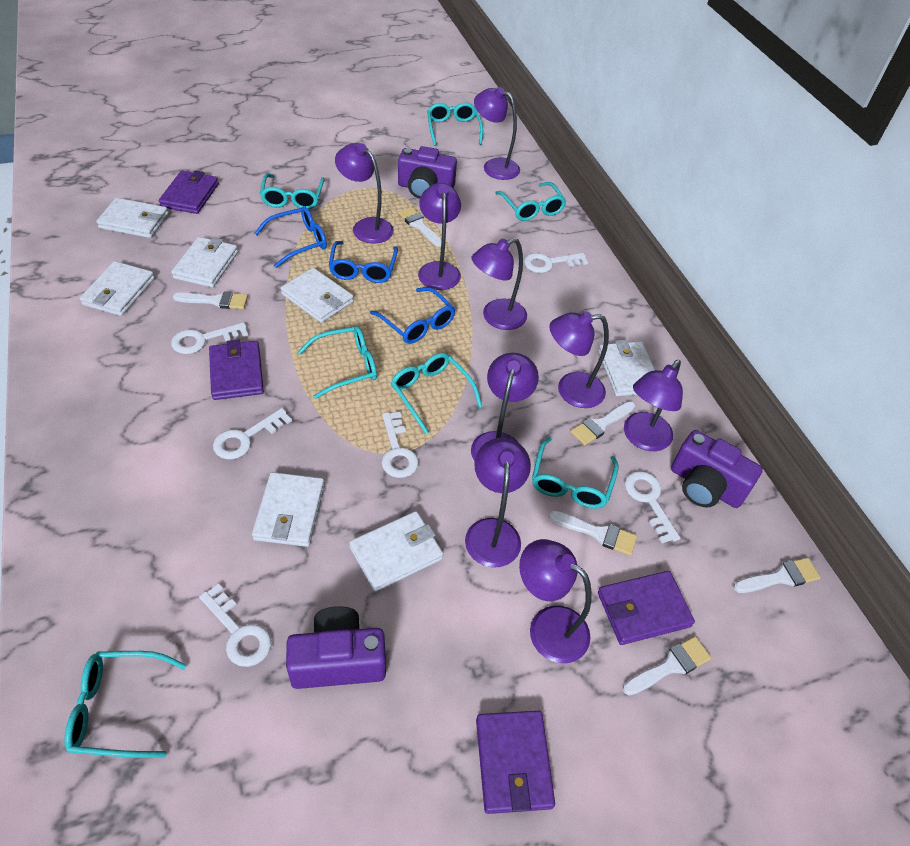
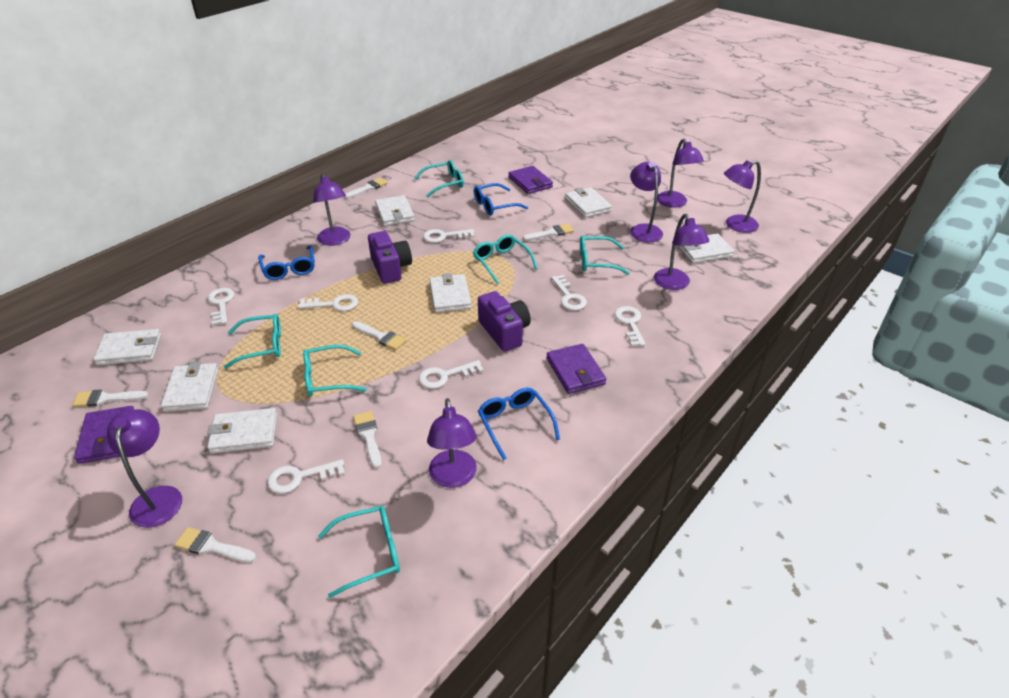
purple camera: [286,606,386,689] [398,146,457,199] [671,430,763,508] = 3 -> [368,231,412,284] [478,291,531,352] = 2
purple lamp: [335,143,394,244] [418,183,461,290] [465,438,531,568] [471,238,527,330] [471,353,539,461] [474,87,520,180] [519,539,592,663] [550,311,609,408] [624,360,683,451] = 9 -> [107,409,182,528] [313,173,351,246] [427,398,477,488] [630,162,663,242] [654,214,709,290] [657,139,704,208] [724,160,761,233] = 7
purple wallet: [159,170,219,214] [209,340,264,400] [476,711,555,814] [598,571,695,645] = 4 -> [74,406,134,464] [509,166,553,194] [546,344,606,394] = 3
turquoise glasses: [64,651,187,758] [260,174,325,209] [298,326,377,399] [391,353,482,434] [427,103,483,146] [495,182,566,221] [532,437,618,509] = 7 -> [224,314,281,369] [303,345,367,397] [318,506,400,598] [414,160,464,197] [473,235,538,284] [580,235,630,275] = 6
white key: [171,322,248,354] [199,584,271,667] [213,408,292,460] [382,412,419,478] [524,253,588,273] [624,471,680,543] = 6 -> [208,288,234,325] [267,459,345,494] [298,294,358,311] [419,360,484,389] [423,229,475,243] [551,275,587,311] [615,306,646,346] = 7

